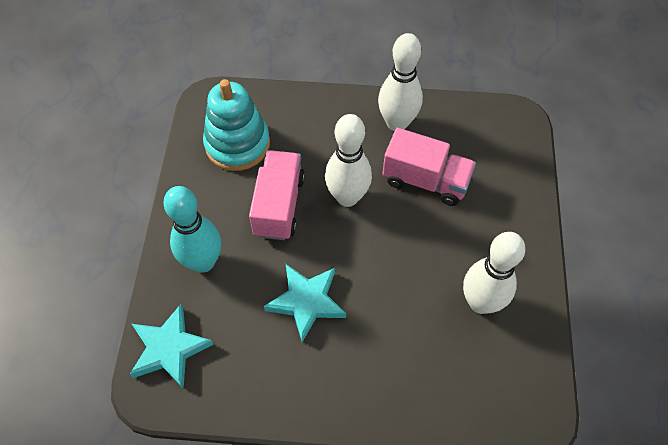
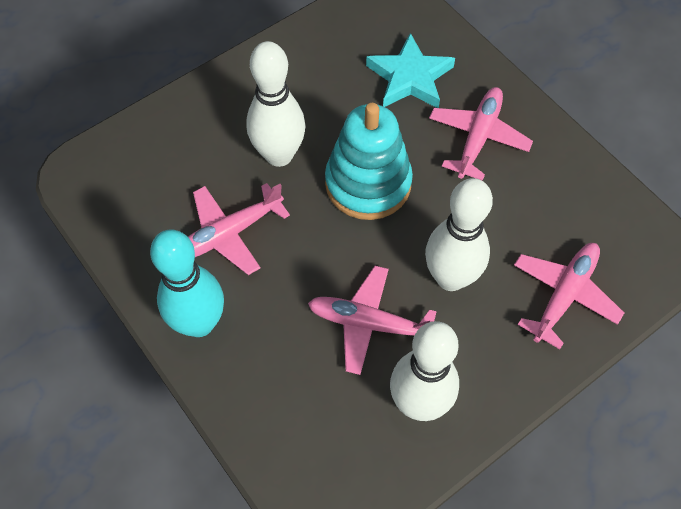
pink plane: none = 0 -> [188,183,290,275] [308,266,437,375] [429,87,533,181] [514,243,624,350] = 4
pink truck: [249,150,305,240] [383,128,476,206] = 2 -> none = 0
turquoise star: [129,304,214,389] [264,264,346,342] = 2 -> [366,33,455,108] = 1

